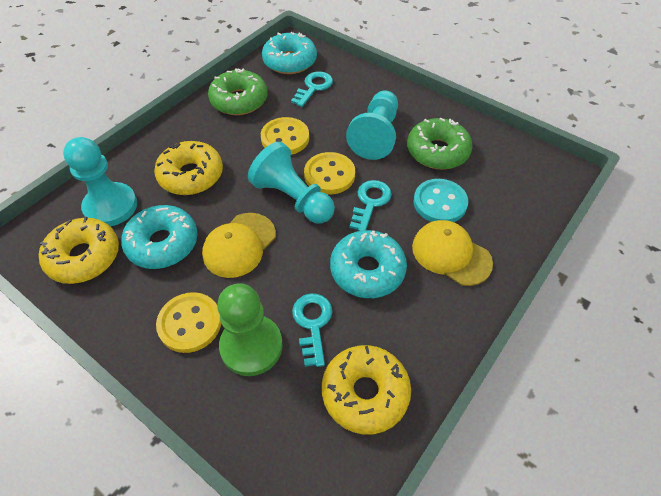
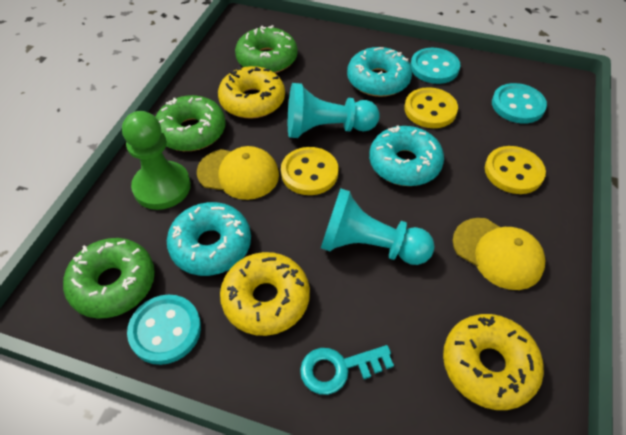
green donut: [208,69,268,115] [407,118,473,170] = 2 -> [63,238,155,319] [156,95,226,151] [235,25,298,73] = 3
turquoise button: [413,179,468,222] = 1 -> [127,295,201,365] [410,48,461,84] [492,83,547,124] = 3
turquoise key: [291,71,333,107] [292,294,333,367] [350,180,392,231] = 3 -> [300,345,394,395] = 1
turquoise pawn: [63,137,137,227] [248,142,335,224] [346,90,398,160] = 3 -> [288,83,380,138] [321,188,435,265] = 2

